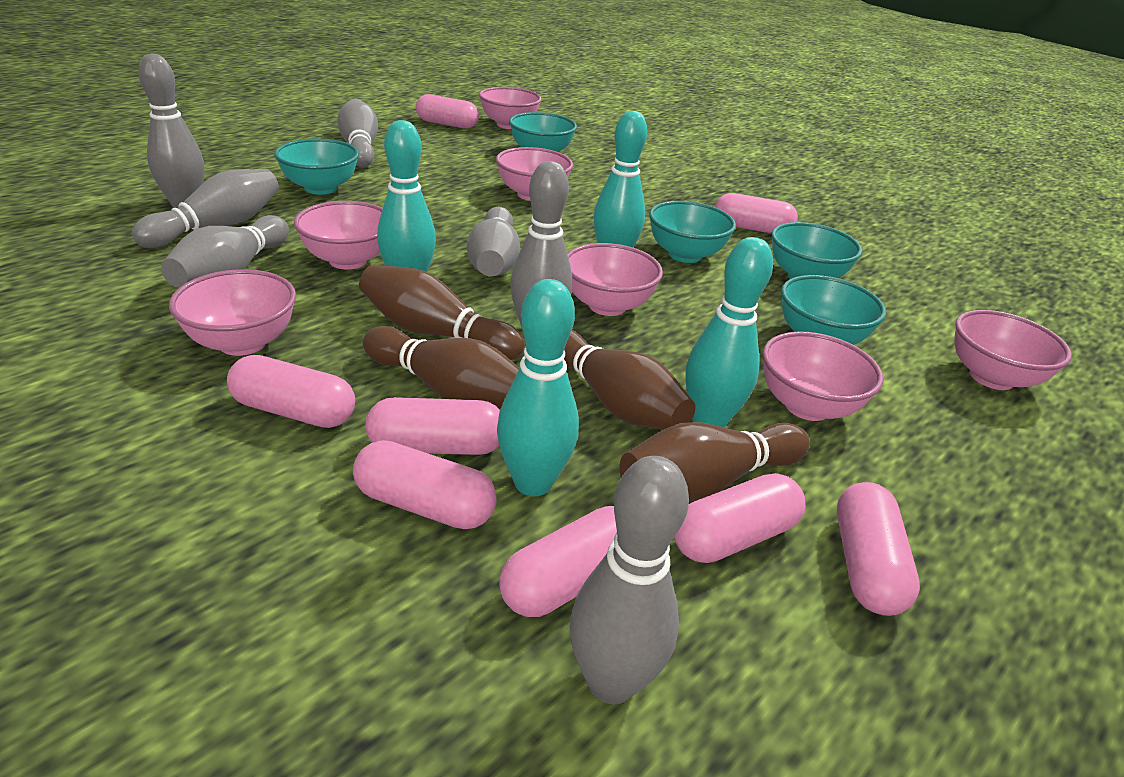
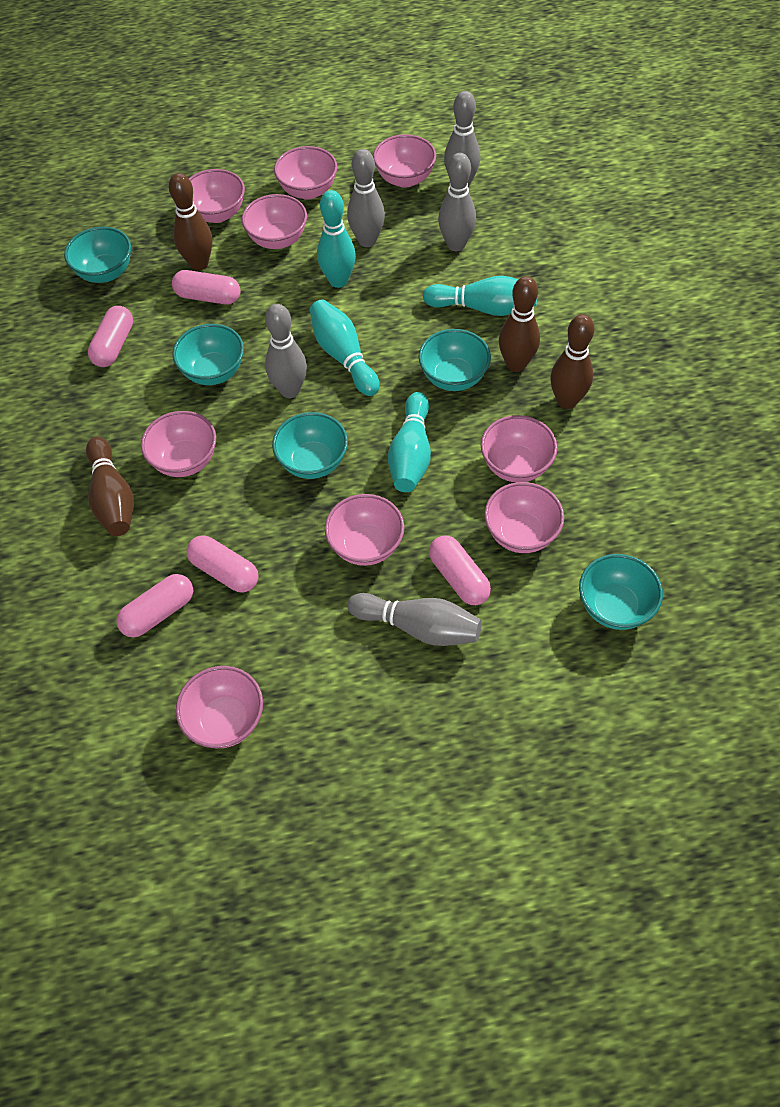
grey bowling pin: [132,169,279,248] [138,53,204,208] [161,215,289,287] [337,99,378,167] [467,207,520,277] [510,161,572,330] [570,456,689,705] = 7 -> [265,304,307,398] [347,149,385,247] [347,593,482,646] [438,153,476,251] [444,91,480,188] = 5
pink bowl: [169,269,296,356] [294,201,383,269] [479,87,541,129] [496,147,573,201] [567,243,663,316] [762,332,883,421] [954,310,1072,390] = 7 -> [141,411,216,477] [176,666,263,748] [189,169,245,223] [242,194,307,249] [274,146,337,200] [325,494,404,566] [373,134,436,188] [481,415,558,482] [484,482,564,553] = 9
pink capsule: [227,355,355,428] [353,440,497,529] [366,397,500,455] [416,94,479,129] [499,506,617,617] [674,473,806,563] [715,193,798,234] [837,482,920,616] = 8 -> [88,306,133,367] [116,574,194,637] [172,270,241,304] [186,535,259,593] [429,536,491,605] = 5

